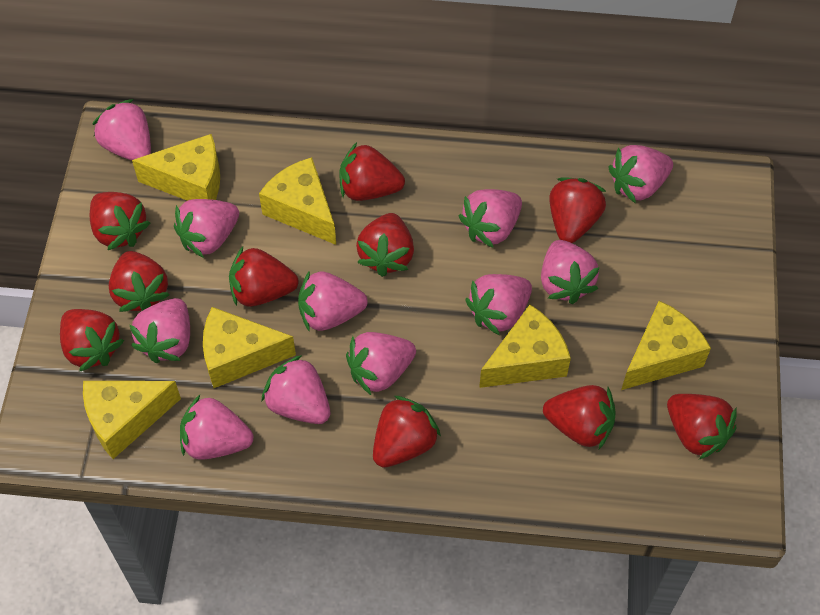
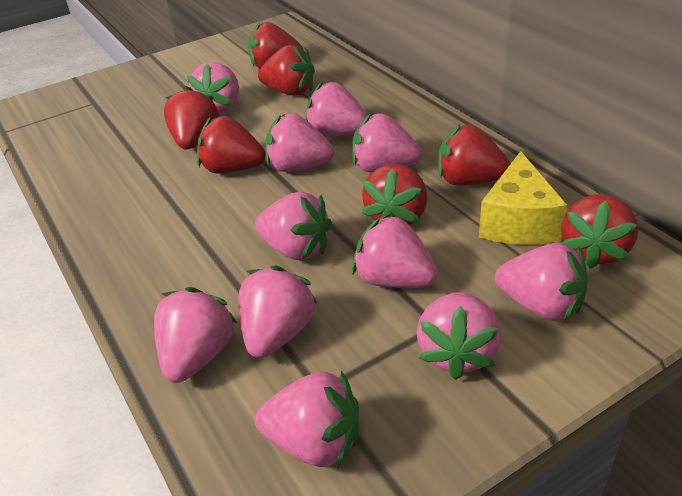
red strawberry: [60,309,124,372] [90,192,150,250] [109,251,170,312] [229,247,299,307] [340,142,405,201] [356,213,414,277] [373,396,441,468] [543,385,615,449] [549,177,606,243] [667,394,737,459] = 10 -> [164,86,220,150] [197,116,266,174] [248,22,303,69] [258,45,315,96] [362,164,427,225] [438,124,510,186] [561,194,638,269] = 7
yellow cheese: [83,381,181,459] [132,134,220,201] [203,307,296,388] [259,157,336,245] [479,305,571,388] [621,301,711,390] = 6 -> [479,151,567,245] = 1

